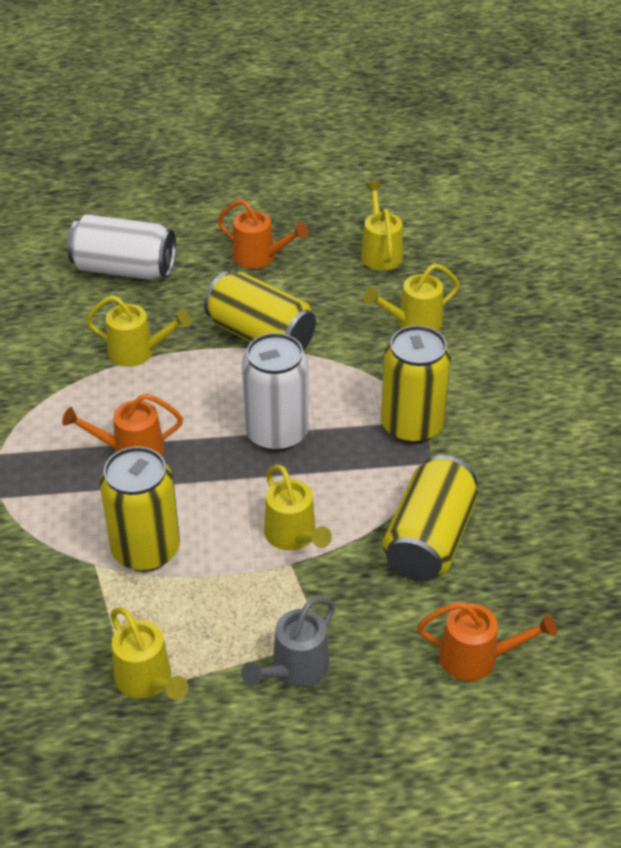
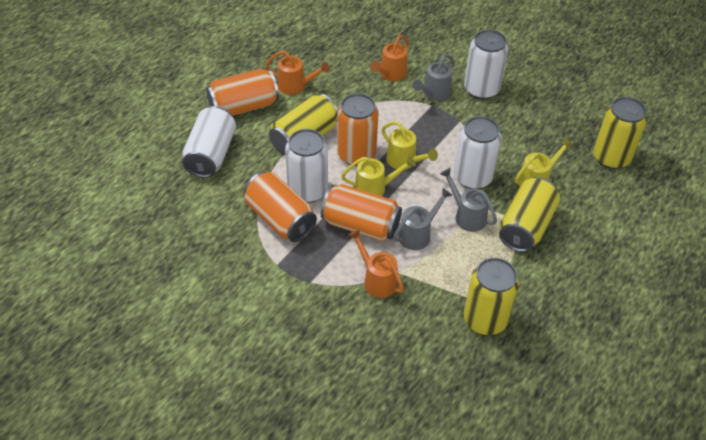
grey watering can: [241,597,335,687] = 1 -> [393,188,452,250] [412,54,455,101] [440,168,497,232] = 3
orange can: none = 0 -> [206,69,279,116] [244,172,317,242] [321,184,402,242] [337,93,378,166] = 4
white can: [67,214,176,280] [242,333,309,451] = 2 -> [182,106,236,178] [285,129,328,203] [454,116,502,189] [464,29,508,99] = 4
yellow watering can: [86,295,191,367] [110,607,188,700] [264,465,332,551] [361,181,403,271] [364,263,460,331] = 5 -> [341,156,416,196] [382,121,438,169] [515,138,574,187] = 3

